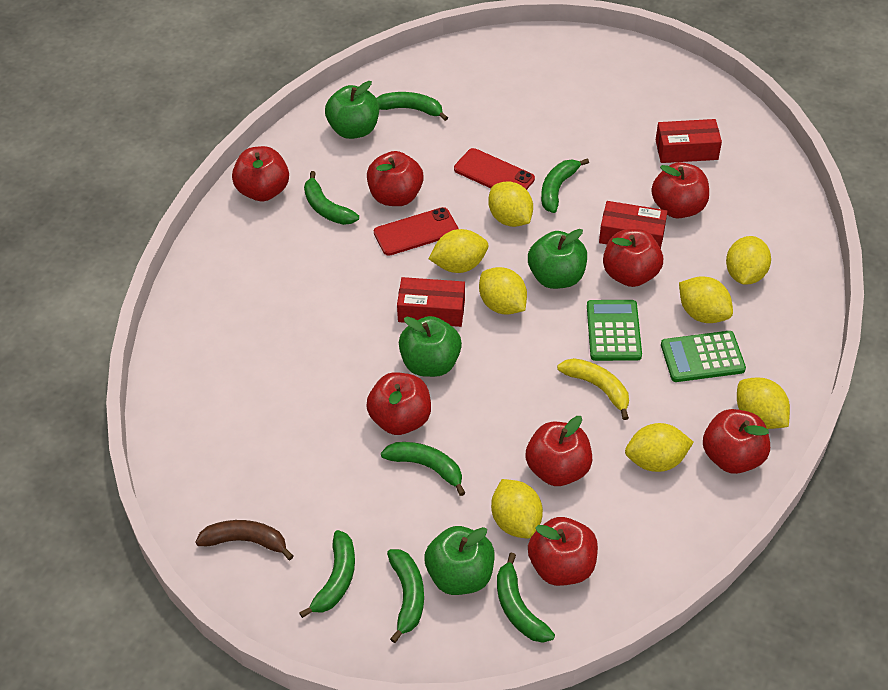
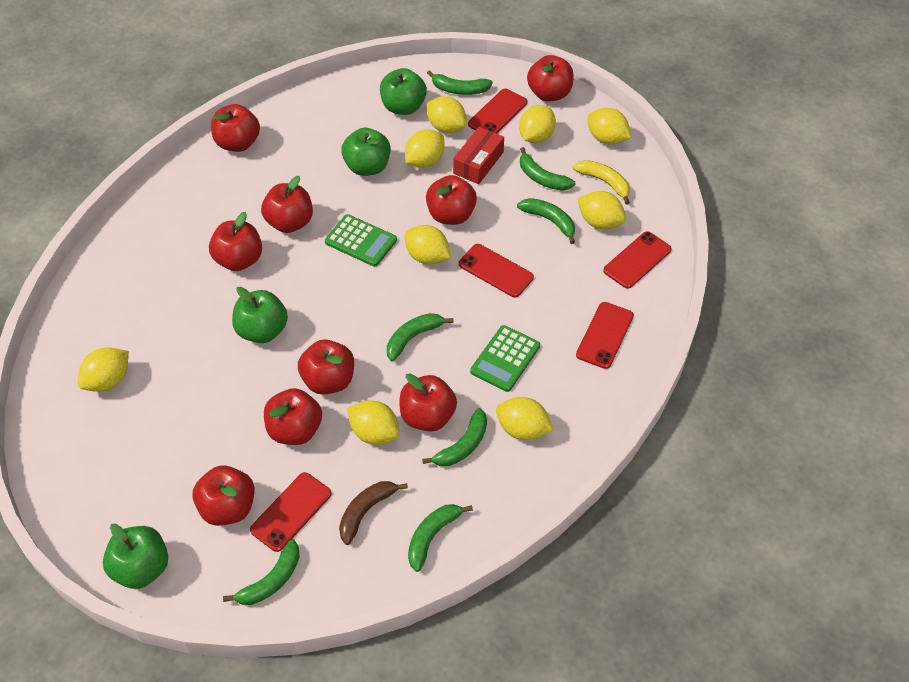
red apple: [232,146,289,202] [366,372,431,435] [367,151,424,206] [526,416,592,486] [528,517,598,586] [603,229,663,287] [651,162,709,218] [703,409,770,474] = 8 -> [192,465,255,526] [209,212,262,271] [211,104,260,152] [261,176,313,233] [264,388,322,445] [298,339,354,395] [400,373,457,432] [426,175,477,225] [527,55,574,102] = 9
red box: [397,277,465,327] [599,201,667,249] [656,119,722,163] = 3 -> [453,127,504,184] = 1
red phone: [374,207,458,256] [454,148,535,190] = 2 -> [250,472,331,552] [459,244,534,297] [468,89,527,134] [576,302,634,369] [603,231,672,289] = 5
yellow lemon: [428,229,488,273] [479,267,527,315] [488,181,533,227] [491,479,543,539] [625,423,694,472] [679,276,733,323] [726,236,771,284] [737,377,790,429] = 8 -> [78,347,129,392] [347,400,400,445] [405,129,444,168] [405,225,451,265] [427,96,467,133] [496,397,554,440] [519,105,556,143] [577,191,626,229] [587,108,631,145] = 9

